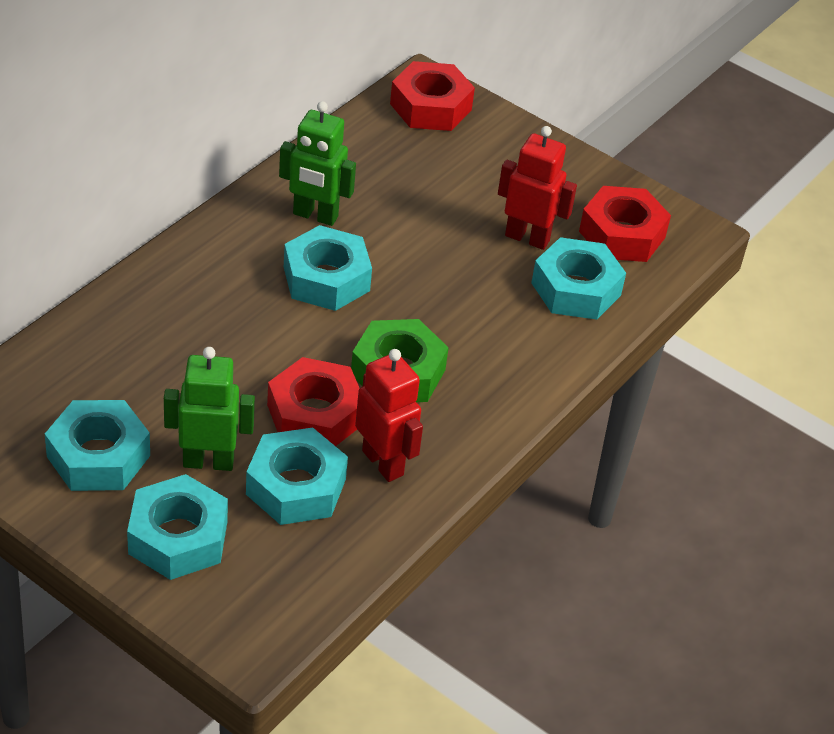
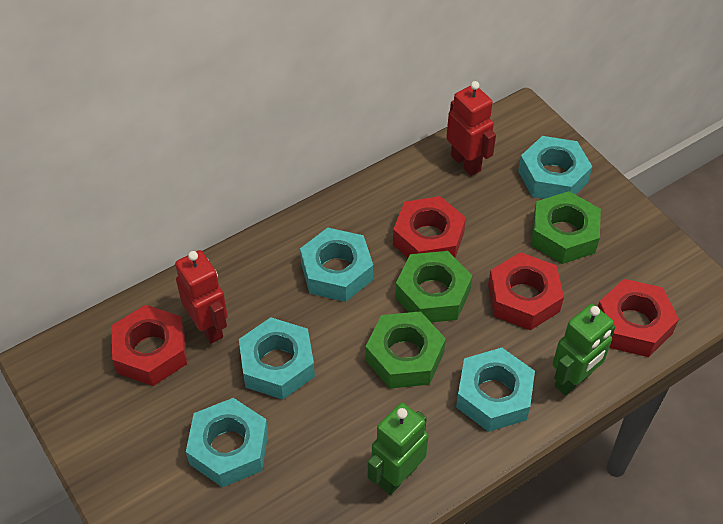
green nut: [351,319,449,402] = 1 -> [365,311,446,389] [395,251,472,322] [531,191,601,264] = 3
red nut: [267,357,360,446] [390,61,475,131] [579,186,671,262] = 3 -> [111,305,187,386] [393,196,466,258] [488,252,564,330] [598,279,679,357] = 4

